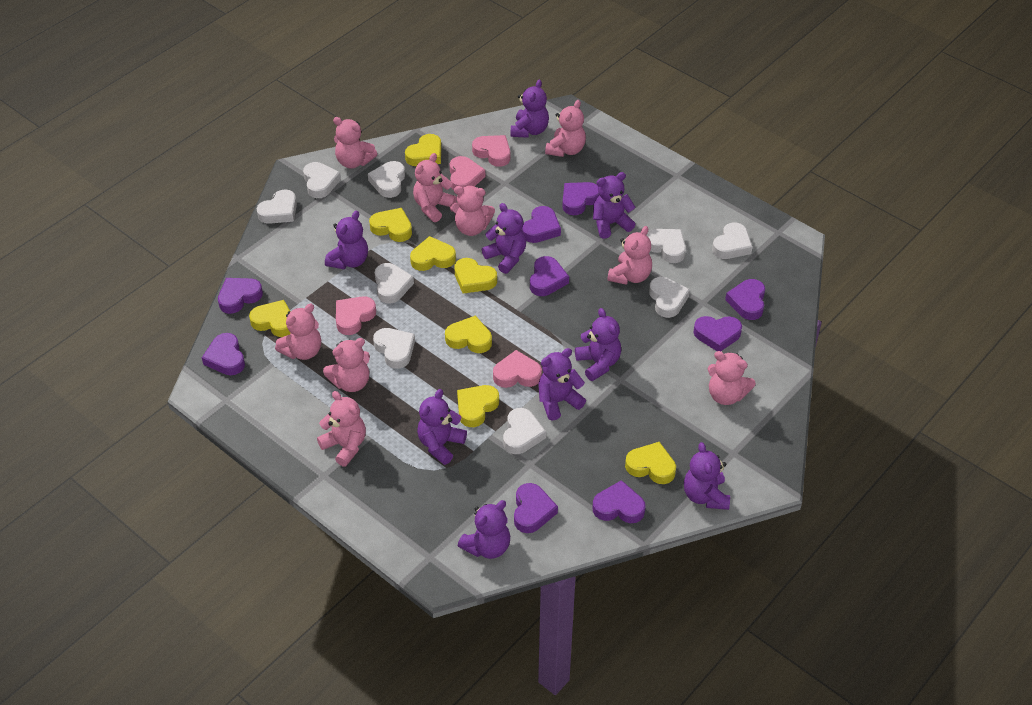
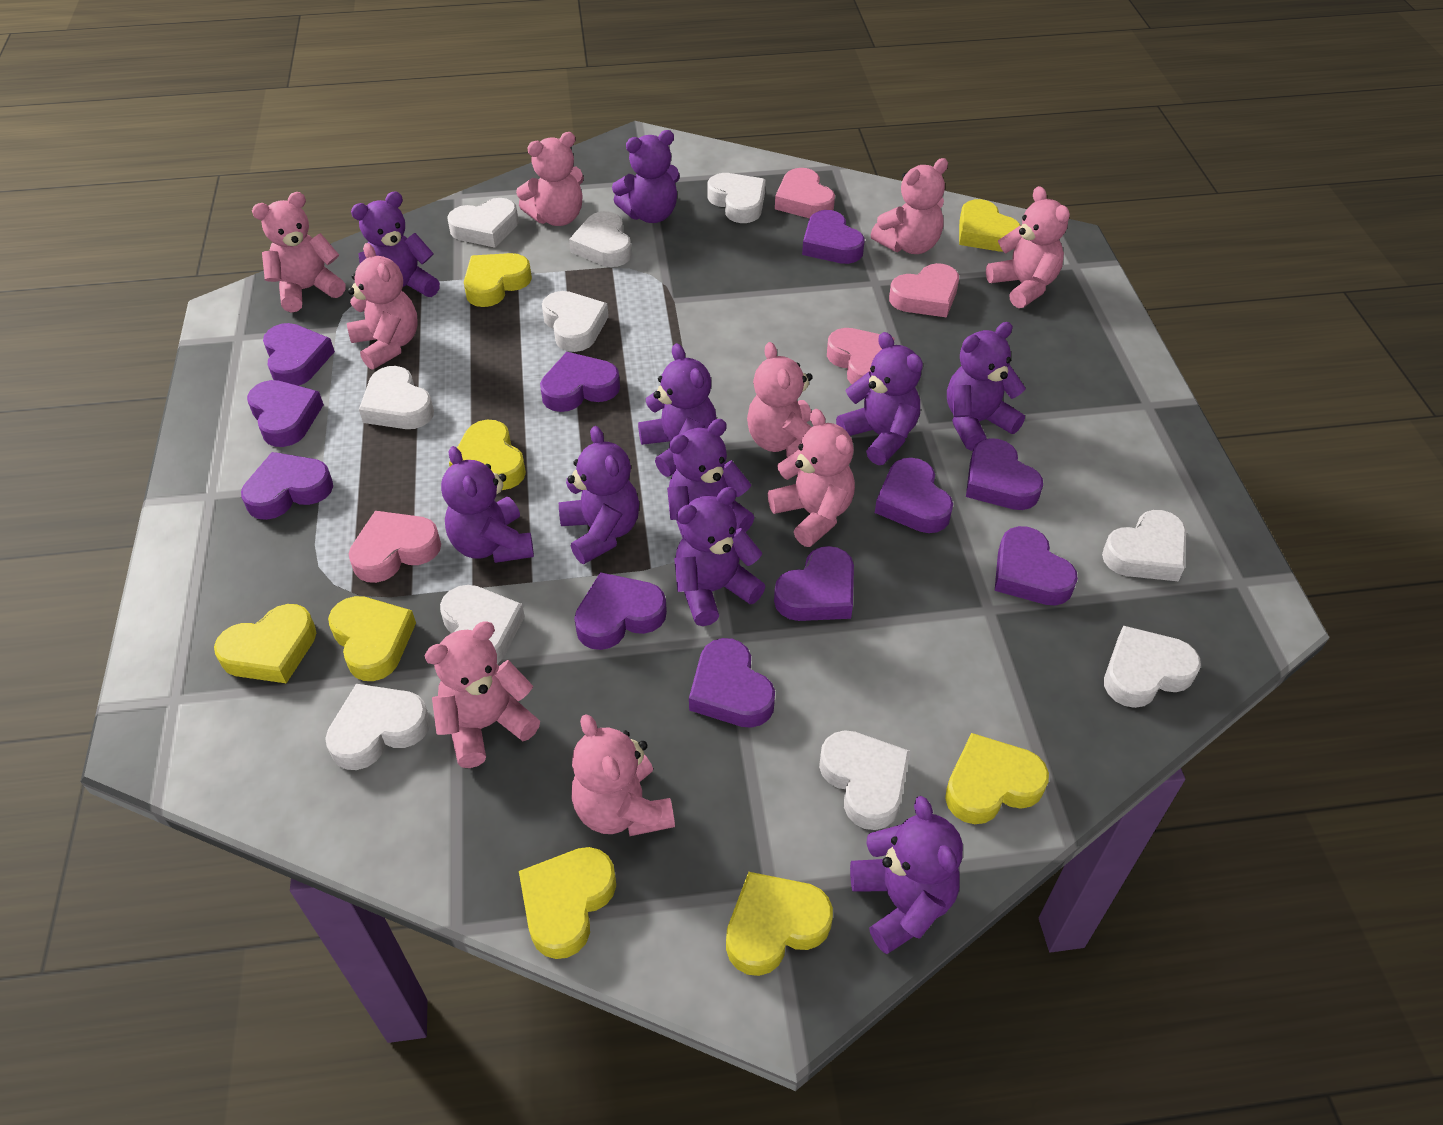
purple heart: [202,333,245,375] [218,278,263,314] [514,483,558,533] [522,206,561,243] [530,256,569,296] [562,182,599,215] [592,480,646,523] [693,316,742,351] [725,279,765,320] = 9 -> [241,452,333,520] [247,380,324,447] [263,323,335,386] [540,352,620,412] [574,572,667,650] [689,638,775,728] [774,546,854,621] [802,210,865,264] [875,458,953,533] [966,438,1043,510] [995,526,1078,605] = 11
purple teddy bear: [325,211,368,269] [417,389,467,465] [458,500,510,559] [482,203,526,274] [511,80,549,138] [538,348,586,421] [575,308,621,381] [593,172,636,239] [684,442,730,510] = 9 -> [351,191,440,297] [441,446,534,563] [559,426,639,564] [612,130,680,223] [638,343,717,477] [667,419,755,538] [674,487,766,626] [836,332,923,465] [850,796,963,954] [947,322,1026,451] = 10
white heart: [257,189,297,224] [303,162,341,198] [368,161,405,198] [373,328,415,369] [375,263,414,303] [503,408,546,454] [647,229,686,263] [649,277,690,318] [712,223,752,259] = 9 -> [325,684,430,770] [359,366,434,429] [440,585,525,664] [447,198,519,248] [542,291,609,352] [569,211,631,267] [707,173,766,223] [819,730,910,830] [1102,510,1186,581] [1104,626,1201,708] = 10

